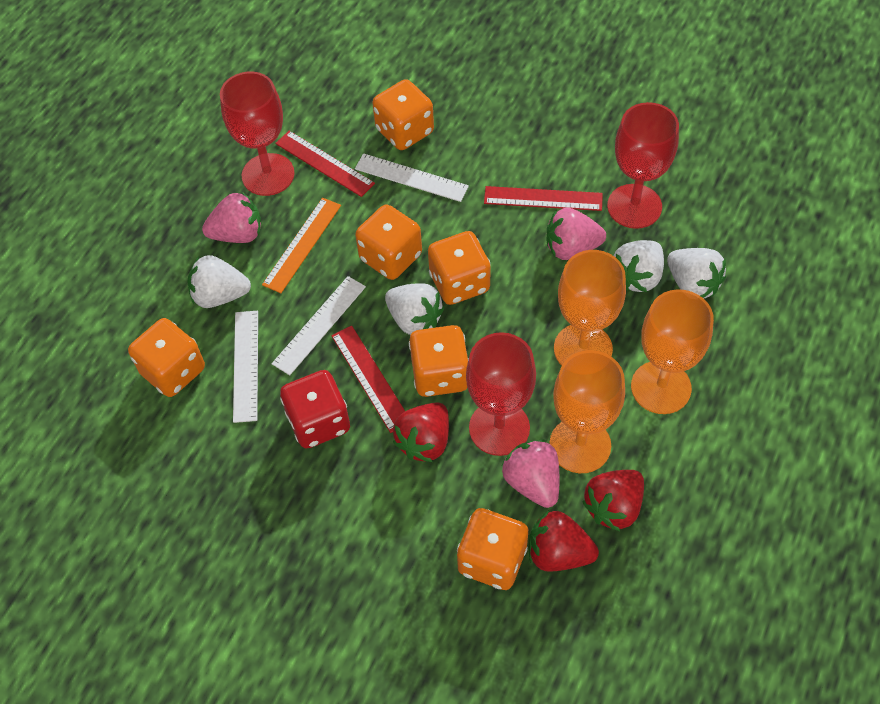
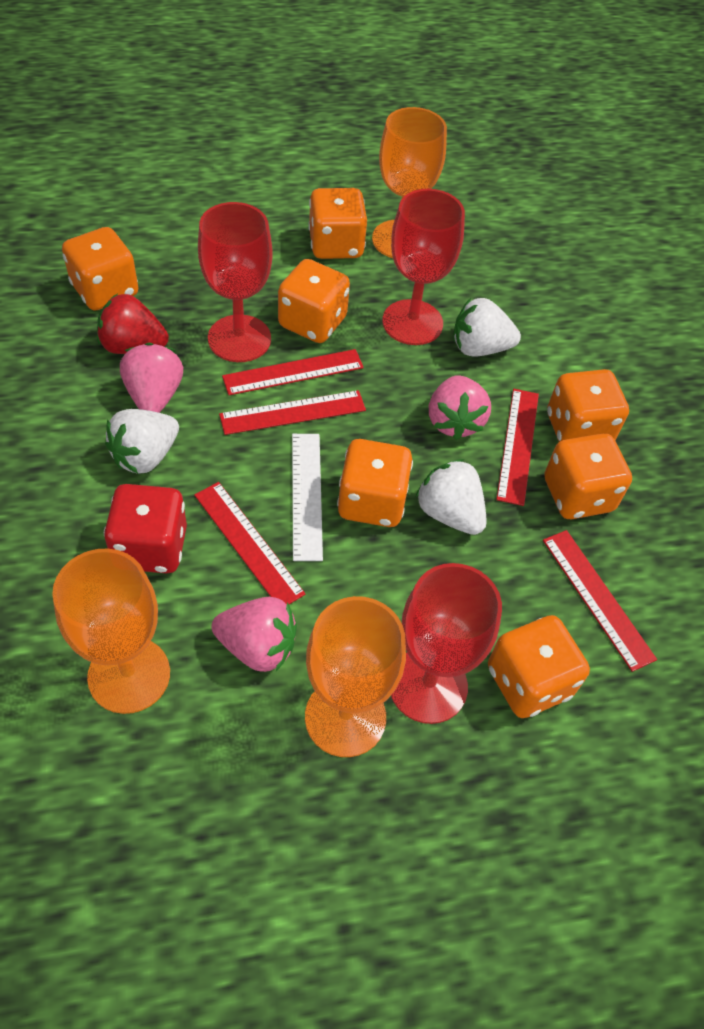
orange dice: [128,318,205,397] [355,204,422,280] [372,79,434,150] [409,325,469,397] [428,231,491,305] [457,508,528,590] = 6 -> [62,227,138,310] [278,259,350,343] [308,188,367,259] [337,439,413,527] [488,615,590,718] [545,433,632,519] [547,369,629,442] = 7
orange ruler: [262,198,341,293] = 1 -> none = 0
red ruler: [275,131,375,197] [331,326,405,433] [484,186,603,211] = 3 -> [194,482,306,604] [219,390,366,435] [222,349,364,395] [496,389,539,506] [543,530,657,672] = 5
red strawberry: [393,402,449,462] [529,511,599,572] [582,470,644,531] = 3 -> [97,293,169,354] = 1
white ruler: [233,311,258,423] [272,276,366,375] [355,153,469,202] = 3 -> [292,434,323,561] = 1
white strawberry: [188,255,251,308] [385,283,444,335] [613,240,664,292] [667,248,726,298] = 4 -> [105,409,179,474] [416,459,487,535] [453,298,521,356] = 3

